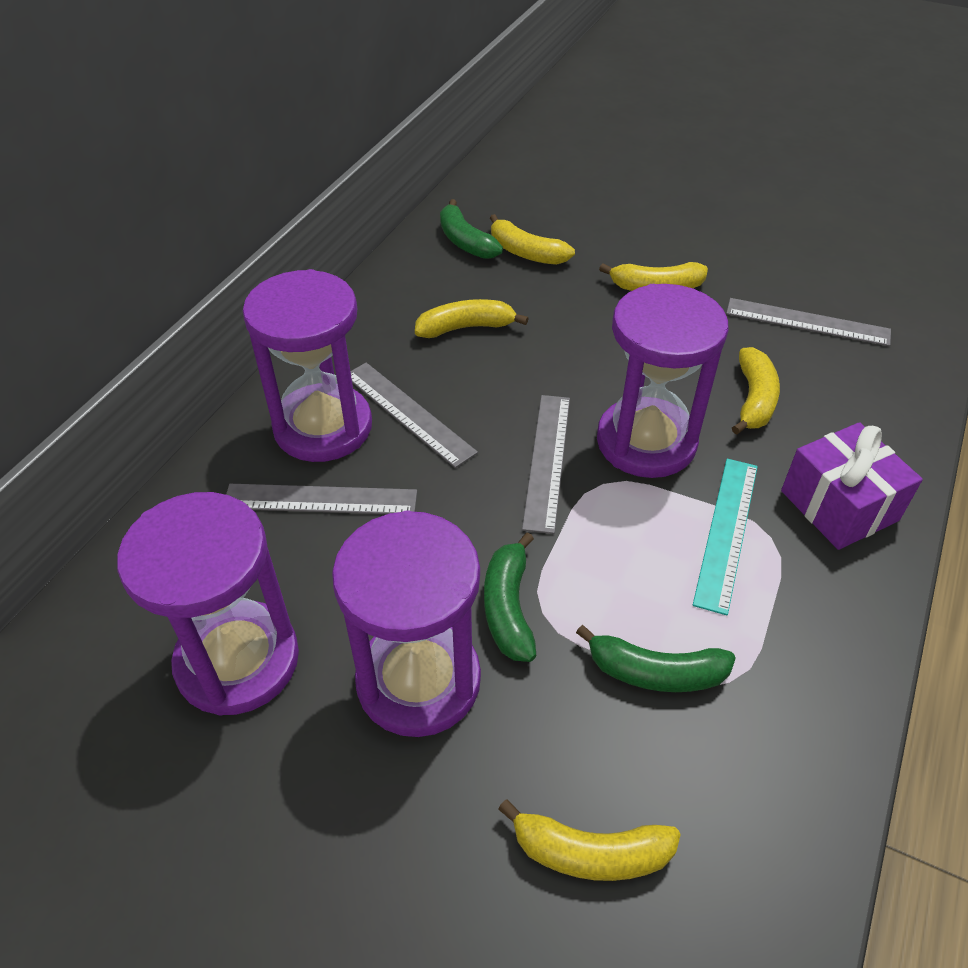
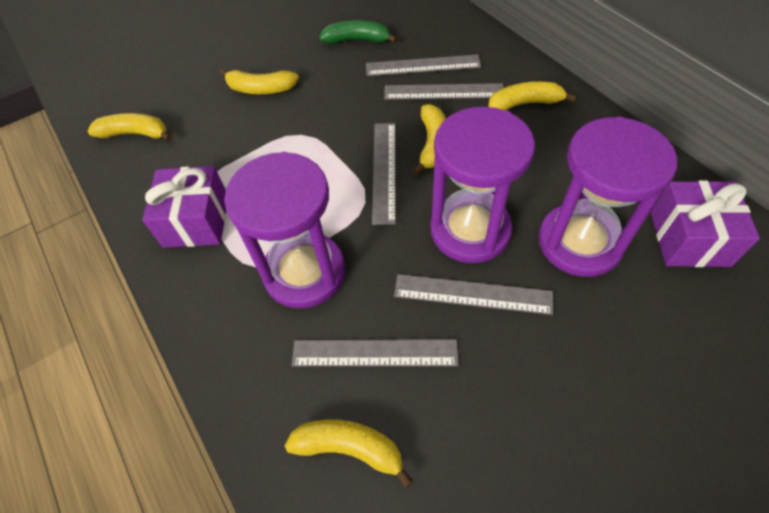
green banana: [440,199,503,259] [484,532,536,662] [576,625,735,692] = 3 -> [319,20,397,44] = 1
grey ruler: [226,484,417,514] [351,362,478,468] [522,395,570,534] [726,298,891,346] = 4 -> [292,339,459,366] [366,55,481,76] [372,123,396,225] [384,83,504,100] [394,274,553,315] = 5
purple gift: [781,422,923,550] = 1 -> [142,166,226,248] [651,180,760,267] = 2
purple hourglass: [117,492,299,715] [243,269,372,462] [332,510,481,737] [597,284,729,478] = 4 -> [224,152,345,308] [430,107,535,263] [538,117,677,277] = 3
turquoise ruler: [693,459,758,615] = 1 -> none = 0

